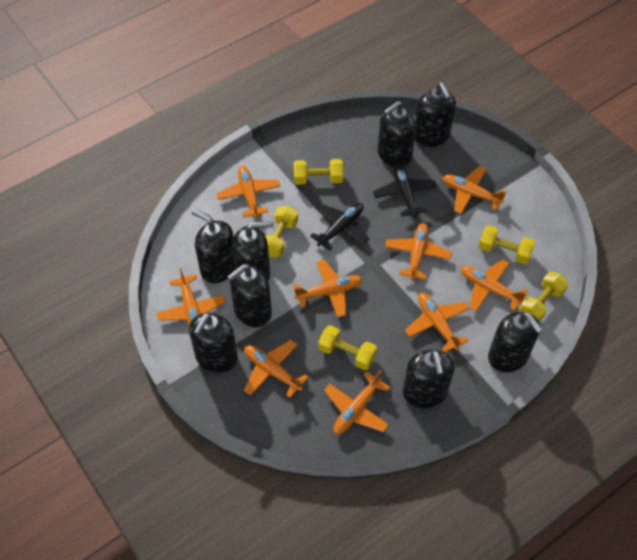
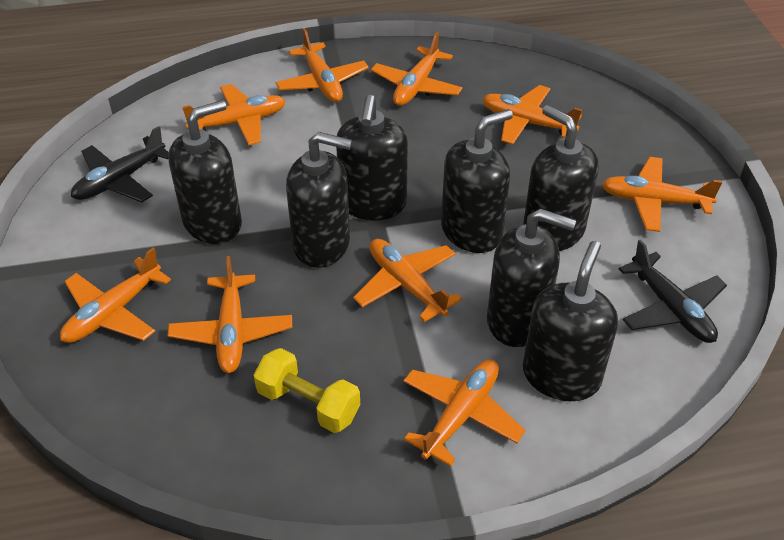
black soap dispenser: [189,313,238,373] [192,209,235,283] [227,264,272,327] [232,221,271,281] [378,101,416,167] [403,350,454,408] [415,83,456,147] [488,312,543,373] = 8 -> [168,100,242,244] [286,132,352,268] [336,95,408,220] [441,109,513,253] [487,208,576,347] [523,105,599,251] [523,241,618,401] = 7
yellow dumbbell: [265,206,298,257] [294,159,343,185] [318,325,377,370] [479,225,535,264] [520,272,568,322] = 5 -> [254,348,360,433] = 1

